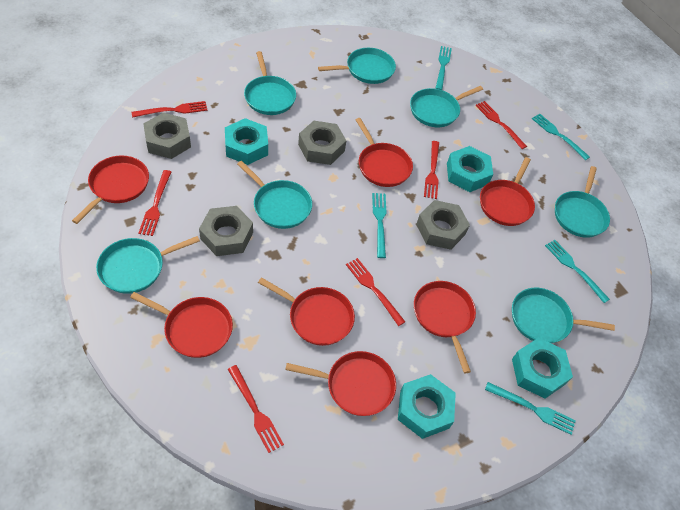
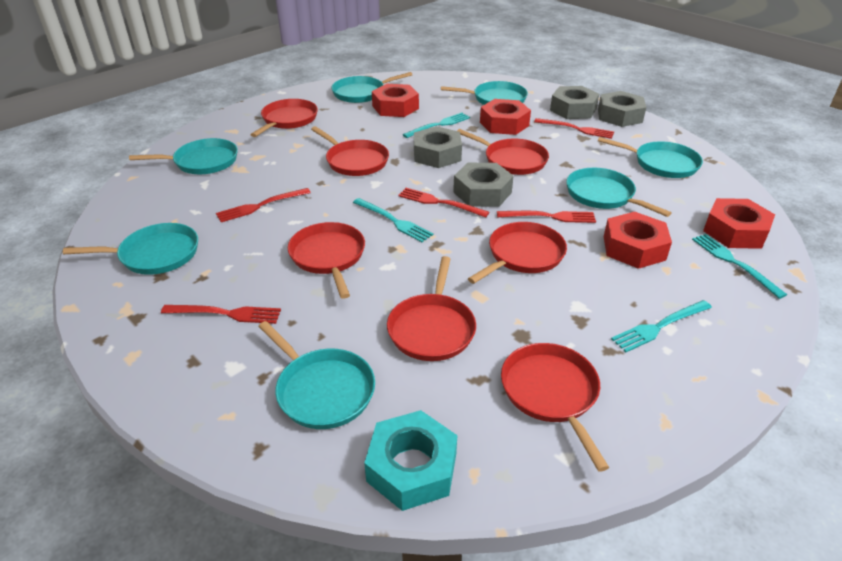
red fork: [131,101,208,118] [138,170,171,236] [228,365,284,453] [346,258,405,326] [424,141,439,199] [475,101,527,149] = 6 -> [161,305,281,324] [216,188,311,222] [398,188,489,218] [497,211,596,223] [534,118,614,139] = 5
red nut: none = 0 -> [372,84,419,117] [480,99,531,135] [604,212,672,269] [703,198,775,249] = 4
turquoise fork: [372,193,387,258] [435,46,452,90] [485,382,576,435] [532,114,590,160] [545,240,610,303] = 5 -> [353,198,433,242] [403,112,470,138] [611,300,712,352] [692,234,787,299] = 4
turquoise nut: [225,118,268,165] [398,374,456,439] [447,146,493,192] [512,338,573,399] = 4 -> [364,410,457,511] = 1

